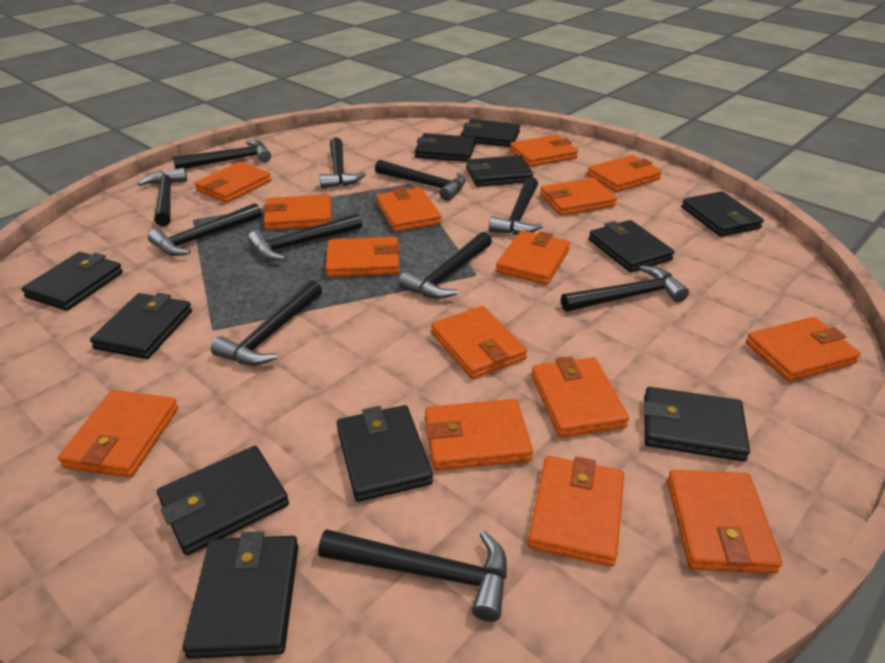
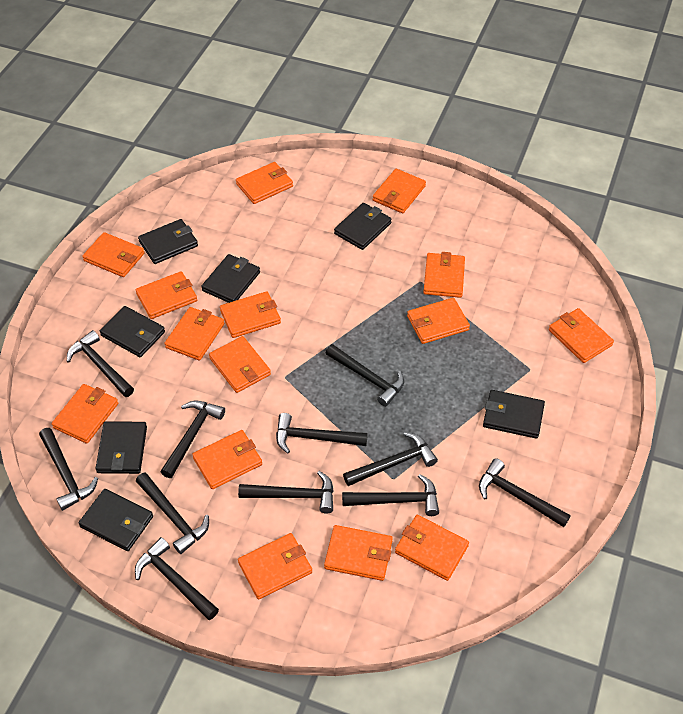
black wallet: [21,252,123,311] [90,293,192,359] [157,446,289,555] [183,531,299,659] [337,405,433,502] [415,133,476,162] [460,119,520,147] [466,155,533,187] [589,220,674,272] [644,387,750,462] [682,191,764,237] = 11 -> [79,489,153,551] [96,421,147,474] [100,306,165,357] [138,219,198,264] [201,254,260,303] [334,203,392,250] [483,390,545,439] = 7

